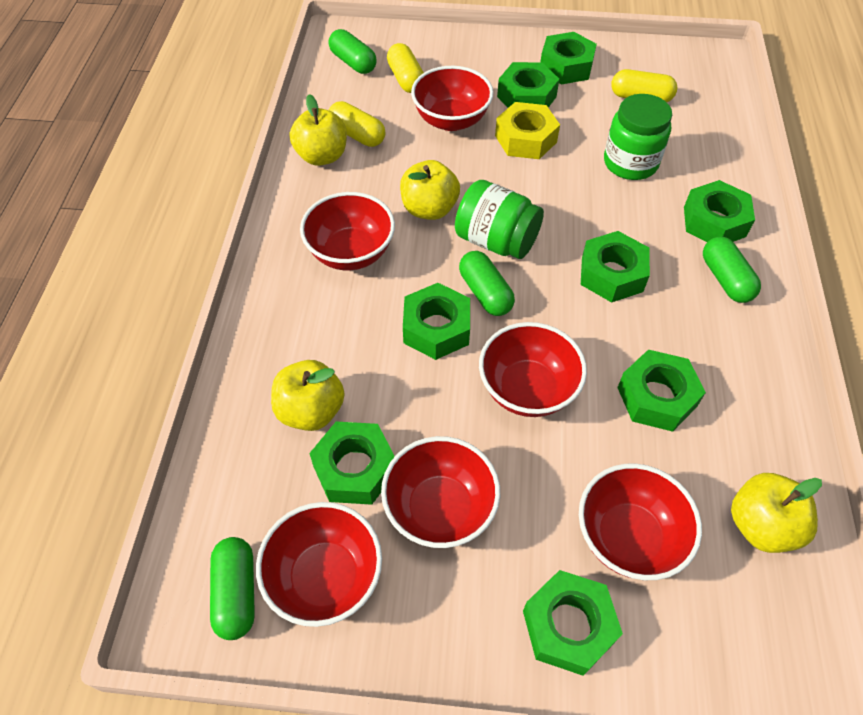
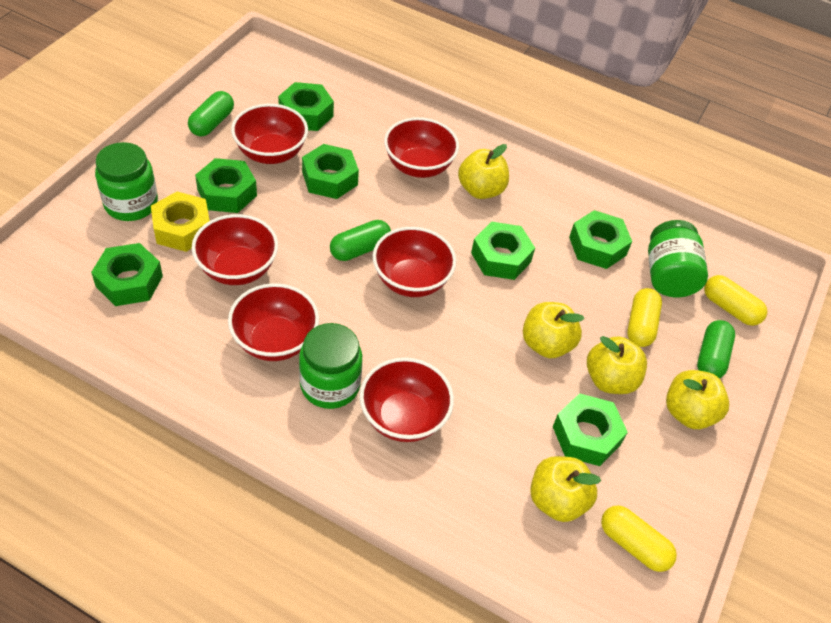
green capsule: [210,537,255,640] [328,29,377,74] [459,251,515,316] [703,237,761,303] = 4 -> [188,91,234,136] [330,220,391,261] [697,320,735,378] = 3
green jar: [455,180,544,259] [604,94,672,180] = 2 -> [95,142,158,221] [299,323,362,409] [648,220,708,298] = 3
green nut: [309,421,395,505] [403,283,470,360] [497,62,559,108] [523,570,623,676] [541,32,597,85] [581,231,650,303] [617,349,706,432] [684,180,755,242] = 8 -> [91,243,163,306] [195,158,257,213] [278,82,334,131] [302,144,359,199] [471,221,535,280] [553,393,628,466] [569,210,632,269] = 7
yellow apple: [271,360,345,431] [290,94,347,166] [400,160,460,220] [731,473,822,553] = 4 -> [458,144,509,199] [523,302,585,358] [530,456,601,522] [587,336,647,394] [666,370,729,429] = 5

